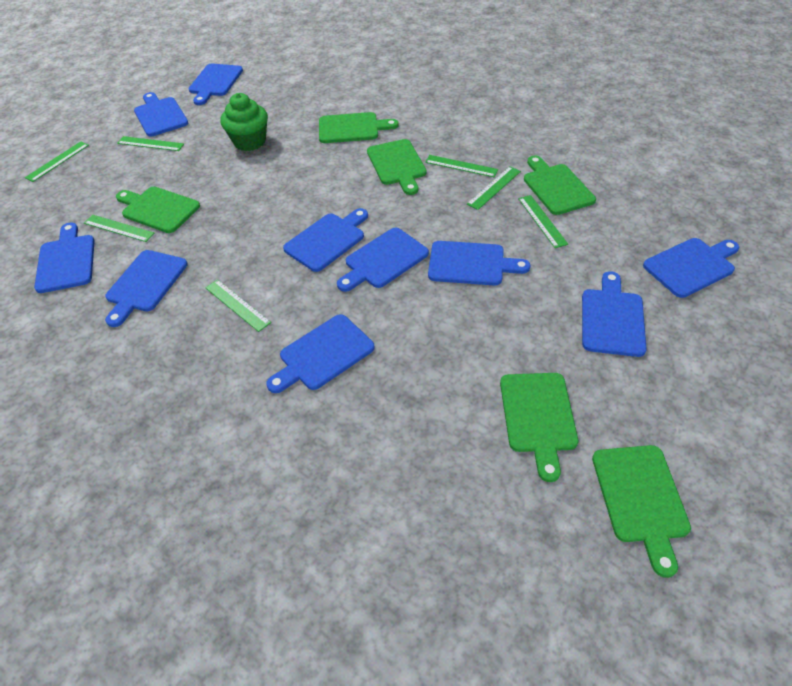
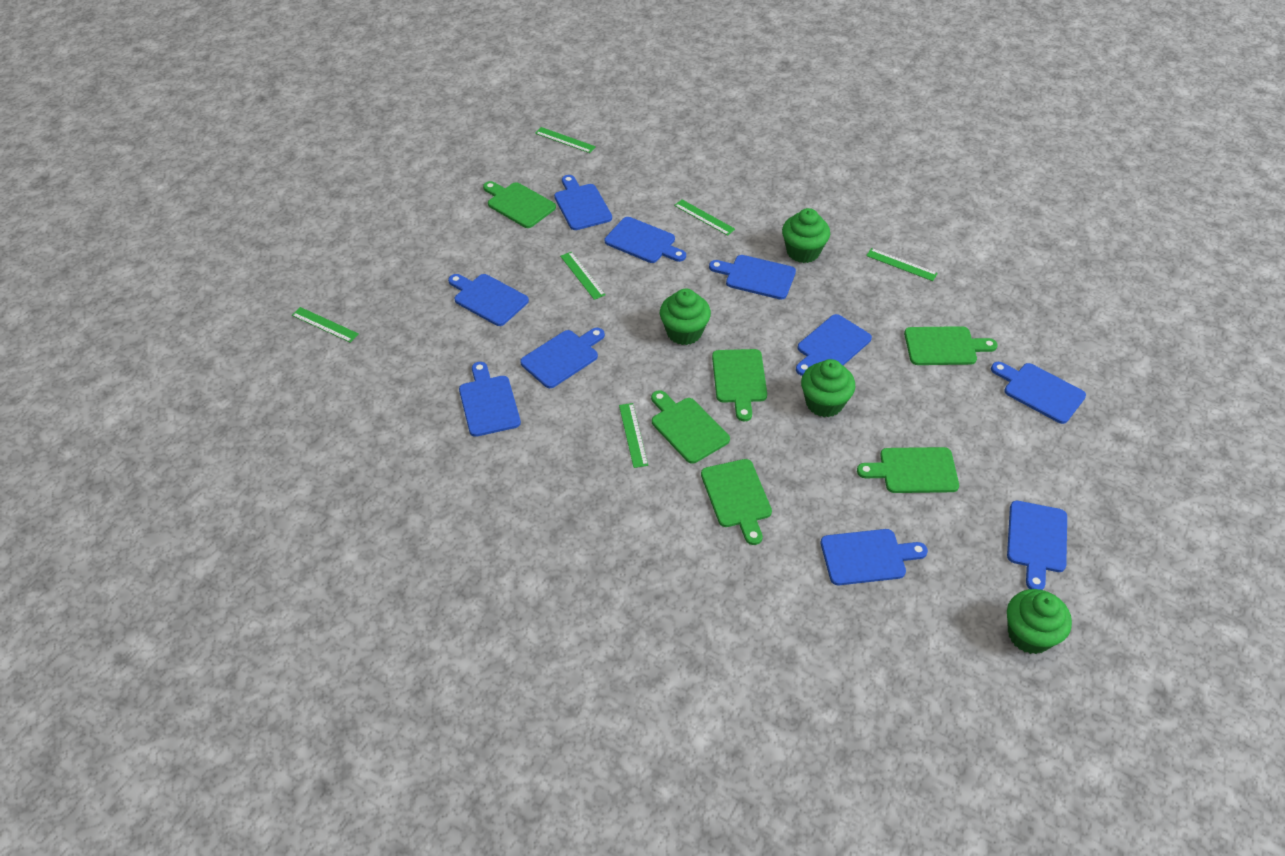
green cupcake: [220,93,268,151] = 1 -> [660,289,711,345] [782,208,830,263] [801,359,855,417] [1007,589,1072,654] = 4
green ruler: [25,141,89,182] [84,215,155,242] [117,136,184,151] [205,279,271,332] [425,155,498,178] [467,166,521,210] [518,195,568,248] = 7 -> [292,307,359,342] [535,127,596,153] [560,252,606,300] [619,403,648,468] [674,200,735,236] [866,248,938,281] = 6

